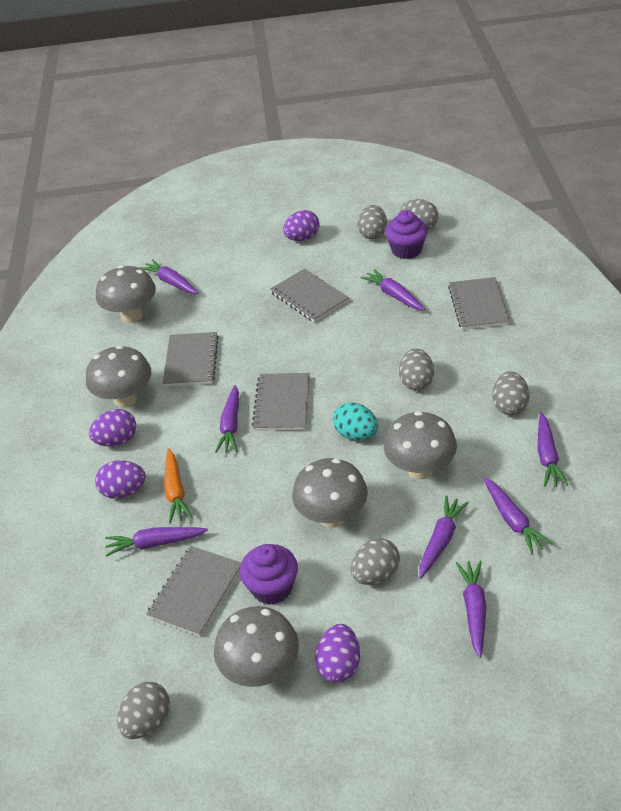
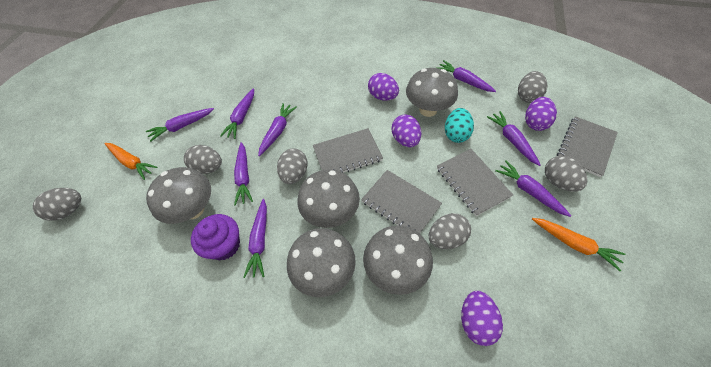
grey notebook: [146,546,241,637] [163,332,219,387] [252,373,310,431] [270,268,349,322] [448,277,510,330] = 5 -> [313,128,383,173] [361,170,442,234] [437,149,513,216] [557,116,618,177] = 4
orange carrot: [164,448,193,524] = 1 -> [104,143,158,180] [532,218,626,271] = 2
purple cupcake: [240,544,298,605] [385,210,428,259] = 2 -> [191,214,240,260] = 1

